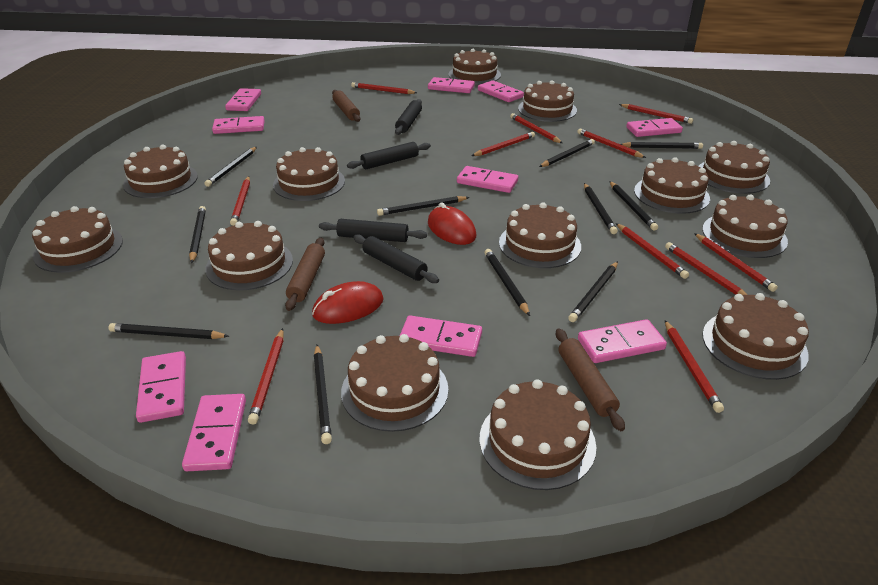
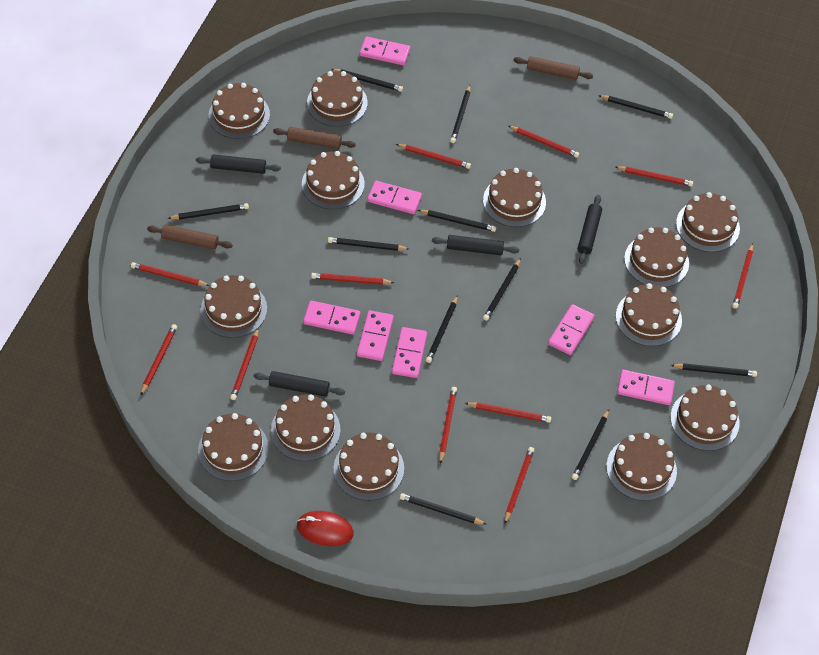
pink domino: [136,351,186,423] [182,394,246,471] [212,116,265,134] [225,88,261,111] [400,316,482,357] [428,77,475,93] [457,166,518,193] [478,80,524,102] [578,319,667,363] [626,118,683,137] = 10 -> [303,301,361,335] [357,310,394,361] [360,37,410,65] [367,181,422,214] [392,327,427,378] [548,304,595,355] [617,370,675,405] = 7
red mouse: [312,281,384,324] [428,202,476,245] = 2 -> [297,511,354,546] = 1

